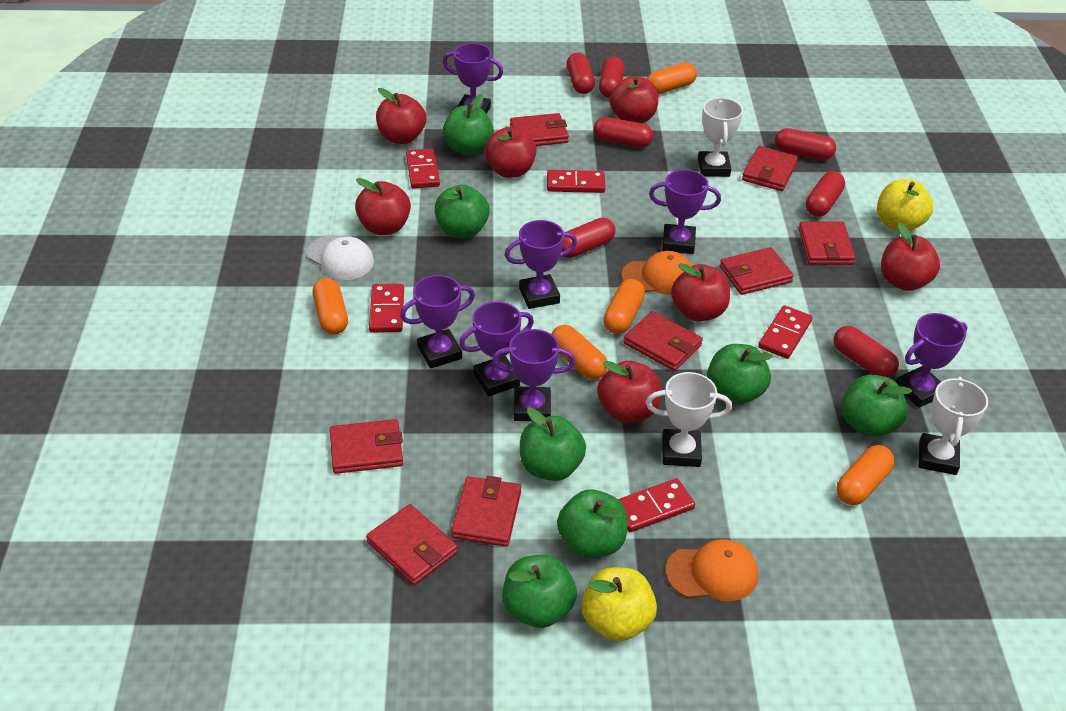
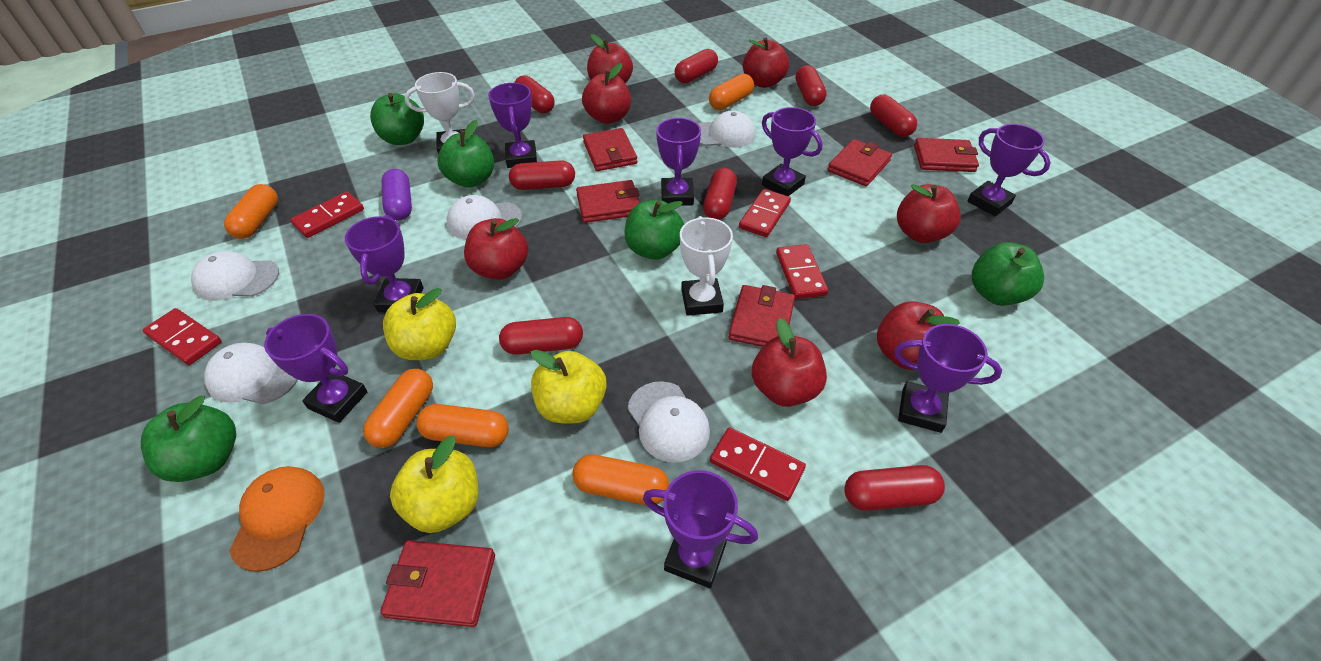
green apple: [435,185,490,239] [443,94,494,156] [502,555,577,628] [520,408,586,481] [557,489,627,559] [707,344,773,405] [841,375,912,437] = 7 -> [141,395,236,482] [370,93,424,145] [438,120,494,188] [624,200,684,260] [972,242,1044,306] = 5
orange cap: [622,251,692,295] [666,539,758,601] = 2 -> [229,466,325,572] = 1
purple capsule: none = 0 -> [381,169,412,220] = 1
purple trophy: [400,275,475,368] [443,43,503,114] [459,301,534,396] [492,329,576,421] [505,220,577,309] [649,170,721,254] [896,313,968,408] = 7 -> [264,314,367,423] [345,215,423,313] [488,83,537,168] [643,470,758,588] [656,118,701,206] [762,107,822,196] [894,324,1002,433] [967,124,1051,216] = 8
red capsule: [561,218,616,258] [567,52,595,94] [593,117,653,148] [599,57,625,98] [775,128,836,160] [806,171,845,217] [833,326,899,378] = 7 -> [499,317,583,355] [509,160,575,190] [514,75,555,113] [675,49,718,83] [703,168,737,220] [796,65,827,106] [844,465,945,511] [870,95,917,137] = 8
red wallet: [330,419,403,474] [366,504,458,585] [451,476,521,547] [510,113,569,146] [624,311,703,371] [720,247,794,295] [742,146,798,191] [798,221,856,265] = 8 -> [380,540,495,627] [576,180,640,223] [583,128,637,171] [729,285,795,347] [827,139,892,186] [914,138,979,172] = 6
white cap: [307,235,374,280] = 1 -> [191,251,279,301] [204,343,298,404] [447,195,522,239] [628,381,710,463] [698,110,755,148] = 5
white trophy: [646,372,732,467] [698,98,743,177] [919,376,988,475] = 3 -> [404,72,475,154] [680,216,733,316] = 2
yellow apple: [581,567,657,641] [877,179,933,232] = 2 -> [383,288,456,360] [390,436,478,533] [531,350,607,424] = 3

